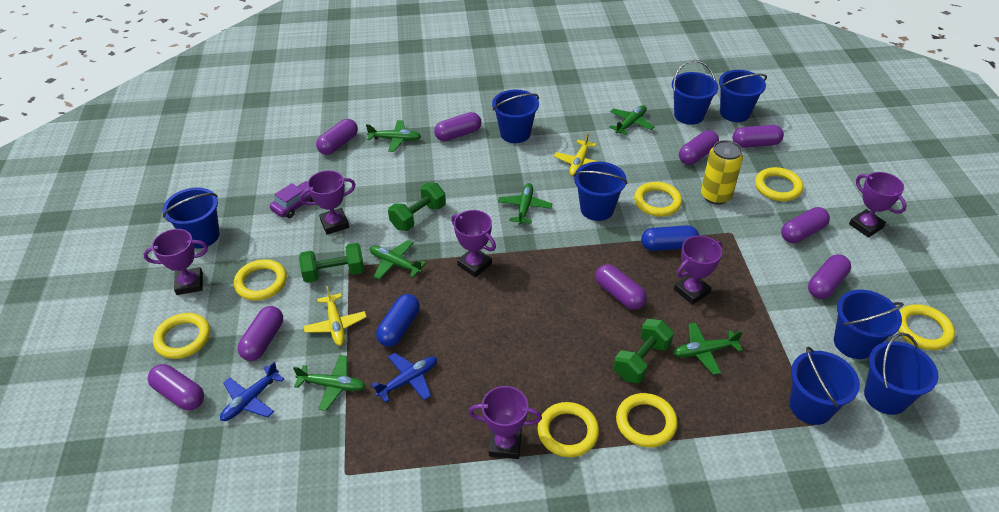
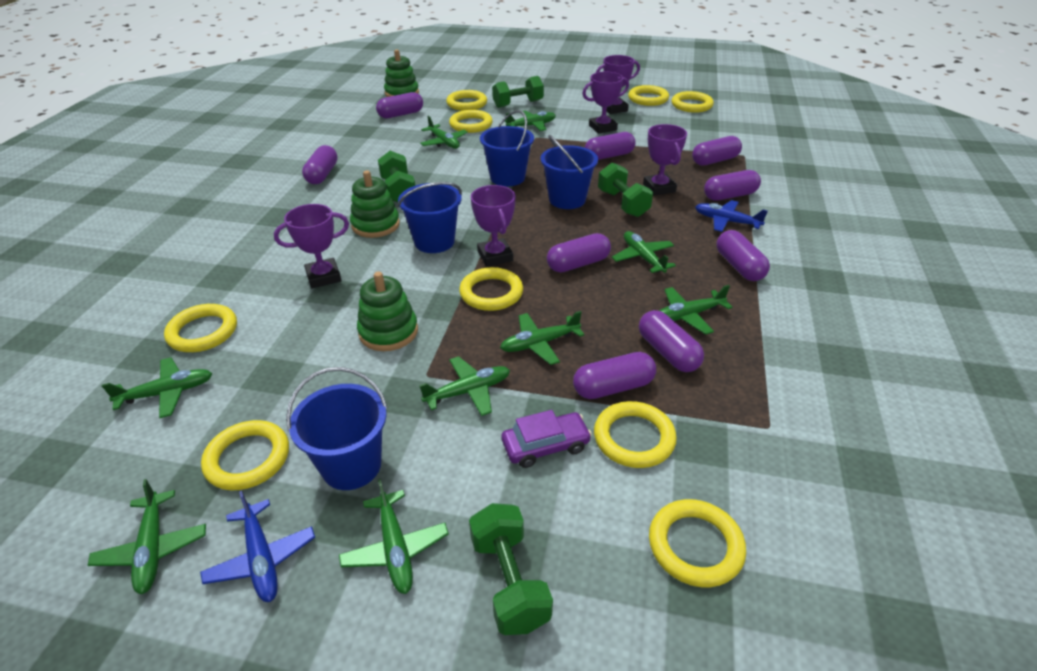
blue bucket: [162,187,220,249] [492,90,539,143] [574,161,627,221] [672,60,718,125] [719,70,767,122] [790,346,860,425] [834,290,904,359] [864,333,938,415] = 8 -> [286,367,388,490] [398,182,462,253] [480,110,534,186] [540,135,598,209] = 4
blue capsule: [376,294,420,347] [641,225,699,251] = 2 -> none = 0
green dumbbell: [299,243,364,283] [388,183,446,231] [613,319,674,383] = 3 -> [378,151,415,202] [469,503,553,635] [492,76,544,108] [598,162,653,217] = 4
green plane: [293,355,366,411] [366,120,421,152] [370,240,426,280] [498,183,552,225] [609,105,654,135] [673,322,743,375] = 6 -> [88,479,206,595] [102,357,213,418] [339,479,449,594] [419,356,510,416] [420,116,468,149] [500,311,585,365] [505,111,556,131] [612,231,676,273] [659,285,732,335] = 9
green stacking toy: none = 0 -> [350,171,400,238] [357,272,418,351] [384,49,419,97] = 3
purple trophy: [143,229,208,295] [300,170,356,235] [451,210,496,277] [468,386,542,459] [674,235,722,305] [849,172,907,238] = 6 -> [274,204,349,288] [471,185,515,267] [582,71,629,134] [596,55,640,114] [643,124,687,196] = 5
yellow can: [701,140,743,205] = 1 -> none = 0
yellow plane: [303,286,366,346] [554,132,598,176] = 2 -> none = 0
yellow ring: [153,313,210,359] [234,259,287,301] [538,402,599,457] [616,393,678,447] [634,182,682,217] [755,167,803,201] [898,304,955,350] = 7 -> [164,304,237,352] [201,420,289,490] [446,90,487,111] [449,110,493,133] [459,267,523,311] [594,401,677,468] [628,85,669,106] [649,499,746,587] [671,91,714,113] = 9

